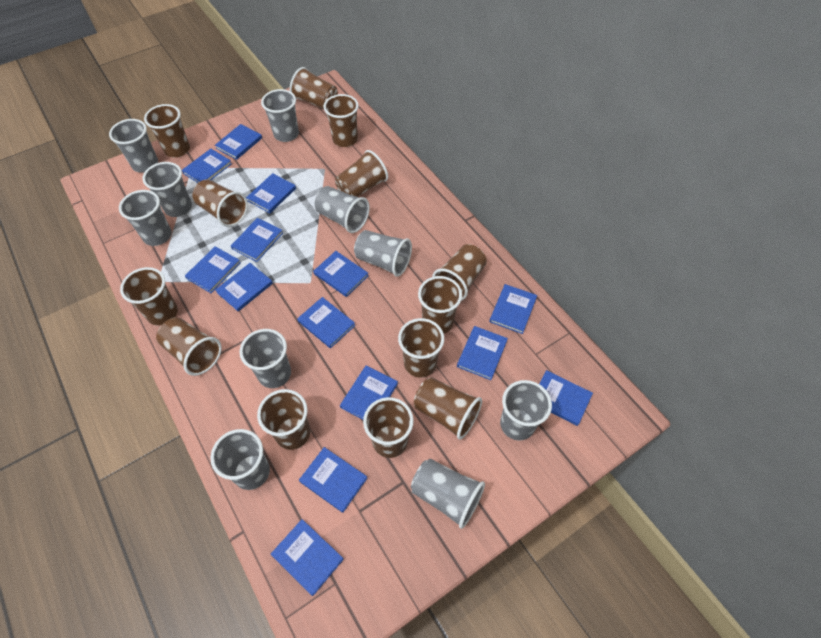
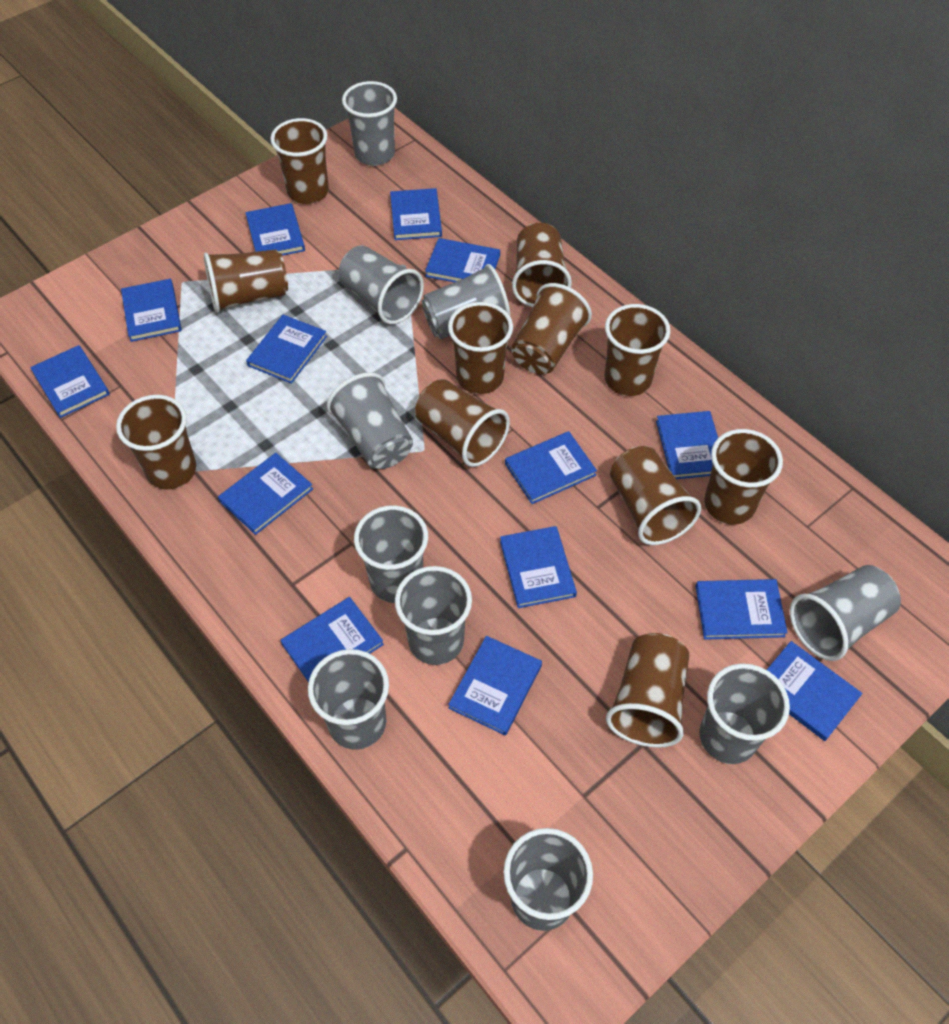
brown cup: [120,267,178,326] [144,104,190,157] [156,317,222,376] [193,179,248,227] [257,389,310,450] [290,67,338,109] [323,94,359,147] [335,150,388,197] [363,397,414,458] [398,318,444,378] [414,377,482,439] [418,276,462,333] [432,244,487,301] = 13 -> [116,395,196,489] [204,250,288,313] [270,118,329,204] [415,379,510,467] [448,302,513,394] [511,283,592,374] [512,223,572,307] [605,304,670,396] [606,633,689,748] [610,446,701,545] [704,429,783,525] = 11

